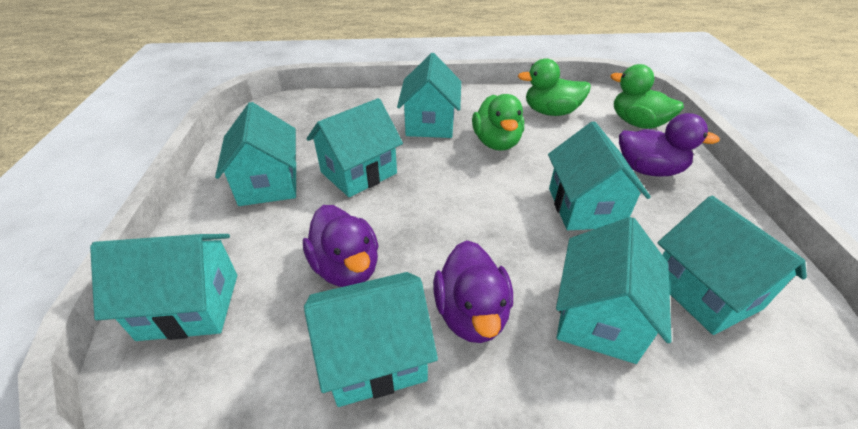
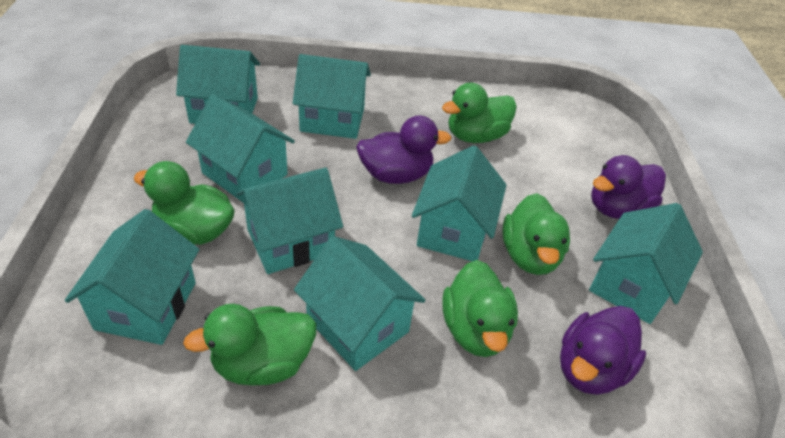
green duck: [472,94,524,151] [518,58,591,116] [610,64,684,129] = 3 -> [133,161,235,245] [183,304,317,386] [442,83,517,143] [442,260,518,357] [502,193,570,275] = 5

